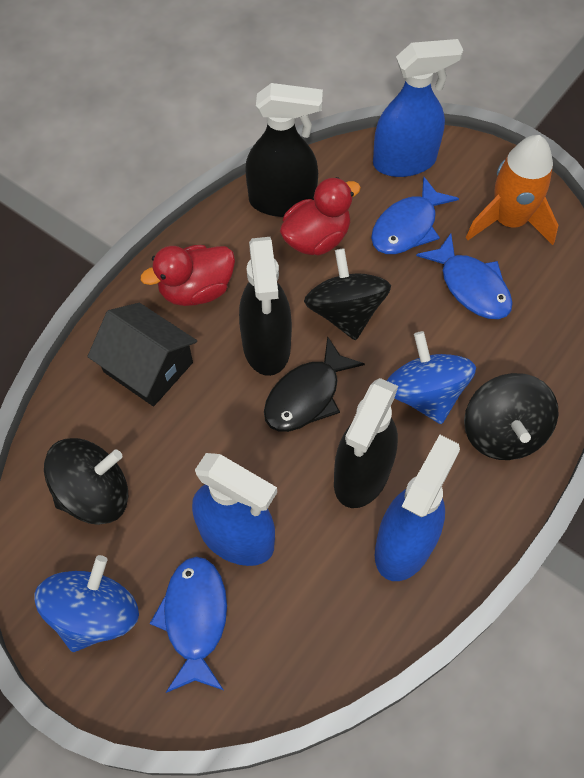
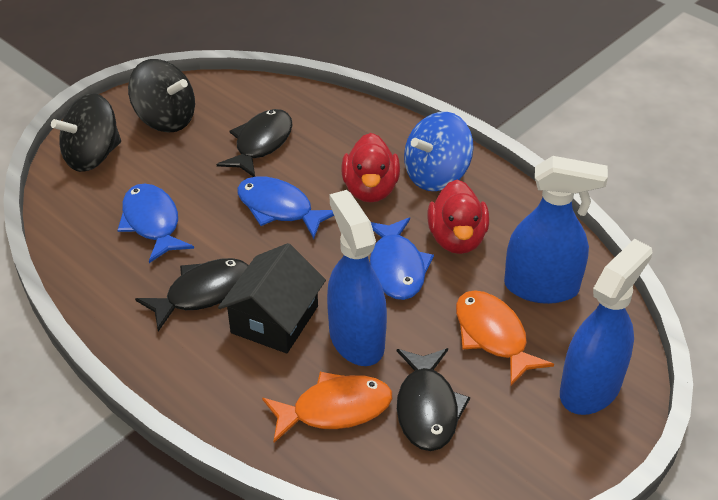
black fish: [264,336,365,432] = 1 -> [135,258,249,331] [217,109,293,177] [397,348,470,451] = 3
black spinning top: [44,438,128,525] [304,248,391,340] [464,373,558,460] = 3 -> [51,93,121,172] [128,59,195,133] = 2
black spray bottle: [239,237,292,376] [245,83,323,217] [334,378,398,508] = 3 -> none = 0
blue spinning top: [34,555,139,652] [387,331,476,424] = 2 -> [404,112,474,191] = 1
orange fish: none = 0 -> [262,372,392,443] [456,290,554,386] = 2
orange rocket: [466,135,558,245] = 1 -> none = 0

